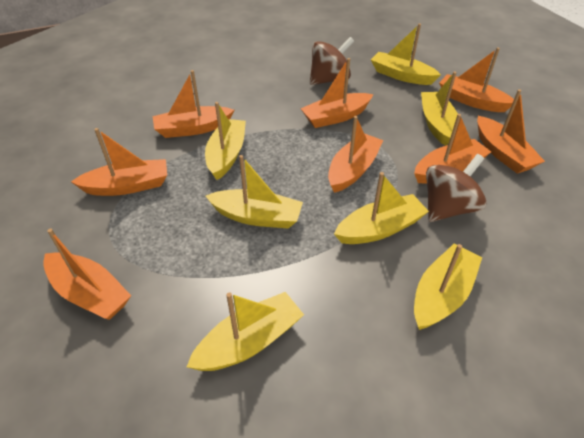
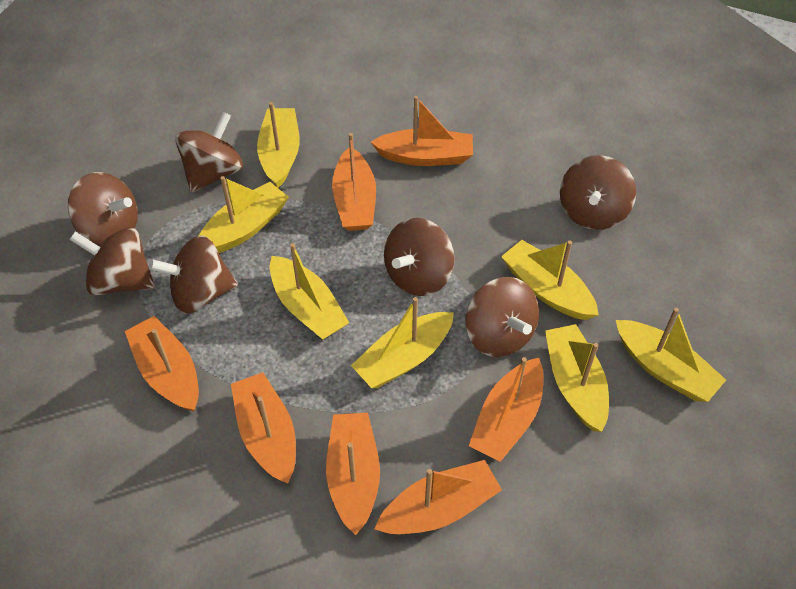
brown spinning top: [310,37,354,85] [426,154,486,222] = 2 -> [68,172,138,246] [69,227,155,295] [149,236,238,314] [175,112,243,193] [384,218,455,296] [465,277,539,357] [560,155,636,230] = 7
orange boat: [43,229,131,320] [71,128,167,196] [152,70,234,138] [300,58,373,128] [328,116,384,193] [414,114,491,184] [439,47,514,112] [477,89,545,174] = 8 -> [125,316,199,411] [231,372,296,484] [326,413,380,535] [332,133,376,231] [371,96,473,166] [374,460,502,534] [469,357,544,462] = 7

